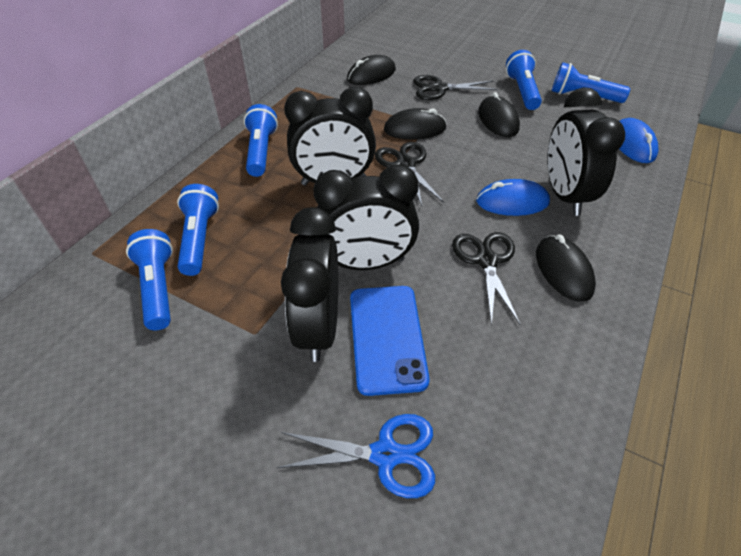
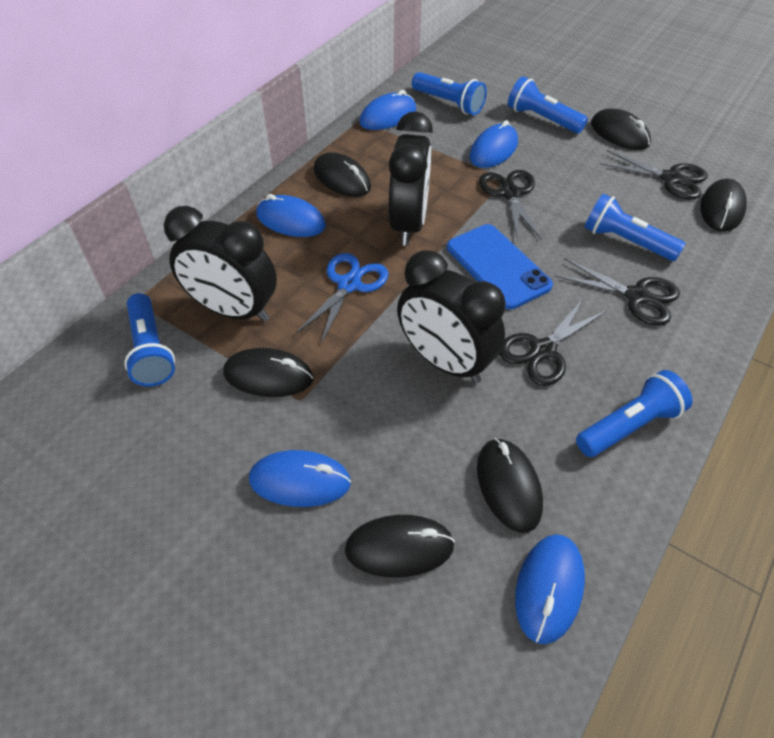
black clock: [281,207,338,362] [284,87,376,186] [314,164,419,270] [547,87,625,216] = 4 -> [164,206,277,322] [389,111,433,246] [397,250,505,383] = 3
black mouse: [347,55,396,85] [384,108,447,140] [478,92,520,137] [536,234,596,302] = 4 -> [223,348,313,397] [314,152,371,197] [345,515,455,577] [477,438,543,533] [591,108,651,150] [700,178,747,232] = 6
black scissors: [375,142,444,206] [413,75,498,100] [452,232,520,325] = 3 -> [479,170,542,241] [499,297,607,386] [555,258,680,326] [600,150,708,200] = 4
blue mouse: [476,179,550,216] [620,118,659,163] = 2 -> [249,450,351,507] [256,194,326,237] [359,90,416,130] [469,120,518,168] [515,534,585,644] = 5

